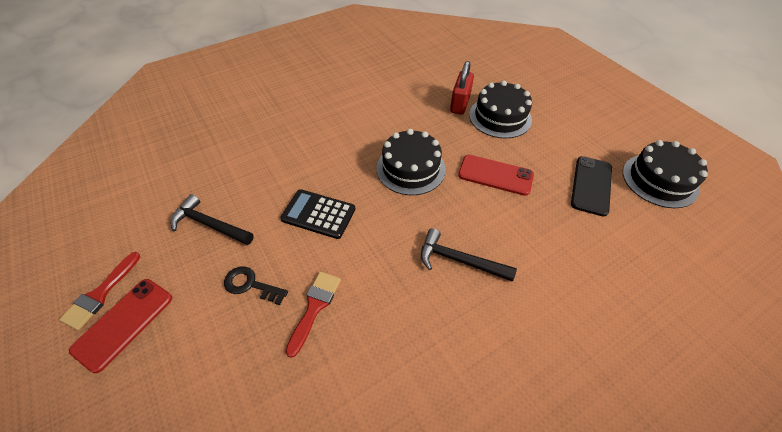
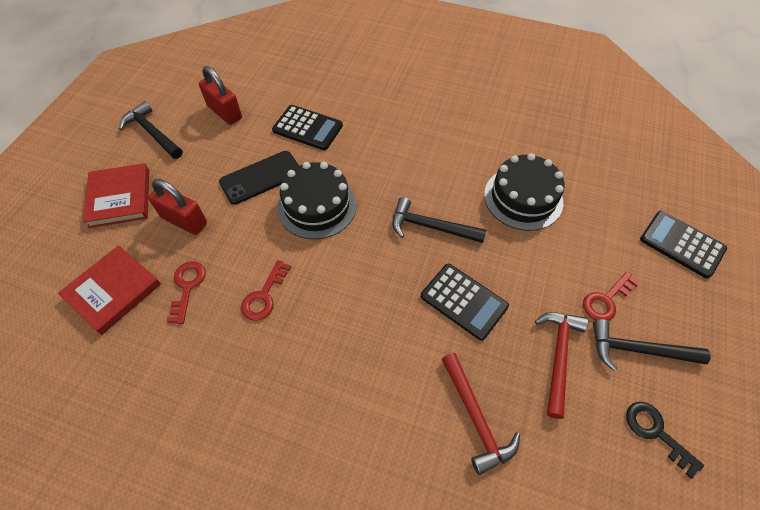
black cake: [377,129,446,195] [469,81,532,139] [623,140,708,208] = 3 -> [277,162,357,239] [484,153,565,231] = 2
black calculator: [280,189,355,239] = 1 -> [272,105,343,150] [421,264,509,341] [640,211,727,279] = 3
black hammer: [171,194,254,245] [421,228,517,282] = 2 -> [119,101,183,159] [392,197,486,243] [593,319,711,371] = 3
red book: none = 0 -> [58,245,161,335] [83,163,149,228] = 2
red brush: [59,252,140,330] [285,272,341,358] = 2 -> none = 0
red hammer: none = 0 -> [441,353,520,475] [535,312,588,419] = 2
red key: none = 0 -> [166,261,206,324] [241,260,291,321] [583,272,640,321] = 3
red padlock: [450,61,474,115] = 1 -> [148,179,207,235] [199,66,242,125] = 2
red phone: [69,279,172,373] [458,155,534,196] = 2 -> none = 0

